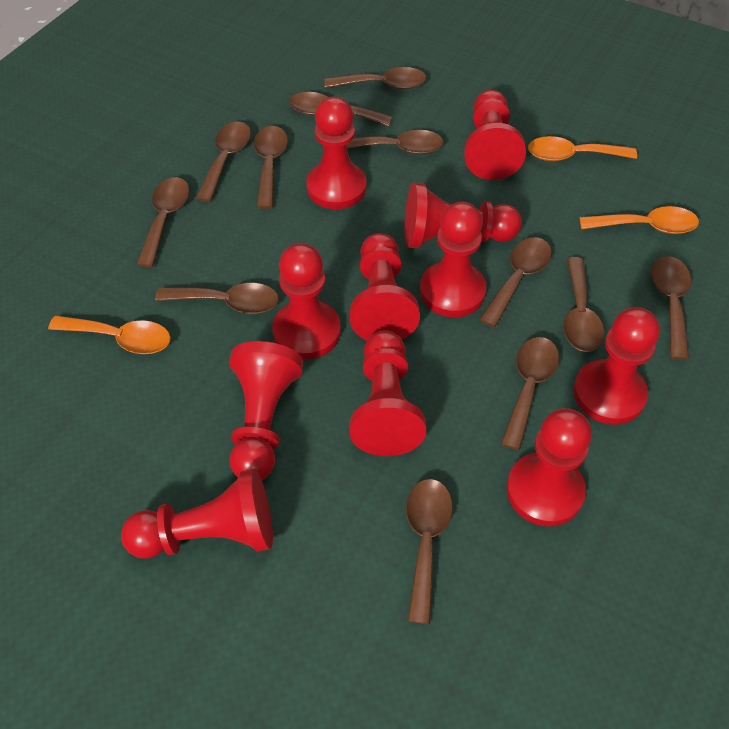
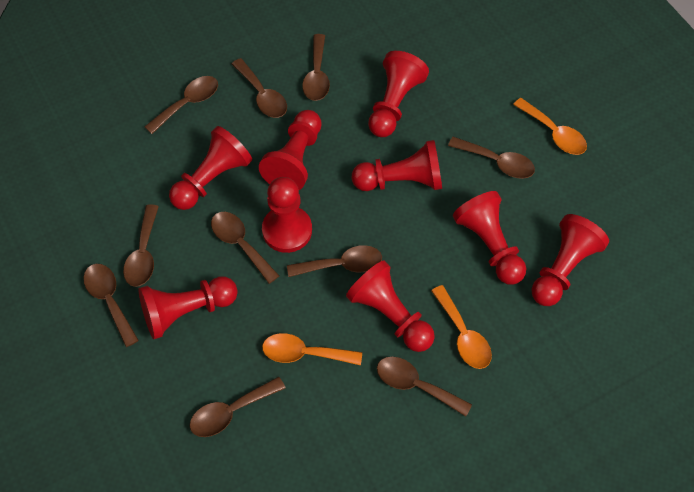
brown spoon: [137,177,190,267] [155,283,279,314] [196,122,251,202] [254,126,288,209] [289,92,392,126] [324,67,427,89] [347,130,444,154] [406,479,453,624] [479,237,552,327] [501,337,559,450] [563,257,604,352] [652,256,691,360] = 12 -> [83,264,139,347] [123,204,159,287] [144,76,218,134] [190,377,285,437] [211,212,279,284] [232,58,287,118] [287,245,382,277] [302,34,330,101] [377,357,472,416] [448,137,535,179] = 10
red pawn: [121,469,273,559] [229,341,303,480] [272,243,341,360] [306,97,367,209] [350,233,420,341] [350,330,426,456] [404,182,522,248] [420,202,487,317] [464,90,526,180] [507,408,592,527] [573,307,660,425] = 11 -> [138,276,238,339] [169,126,252,210] [259,110,322,190] [262,177,312,253] [346,260,435,352] [352,140,442,191] [368,51,429,137] [453,191,526,285] [531,214,609,306] = 9

